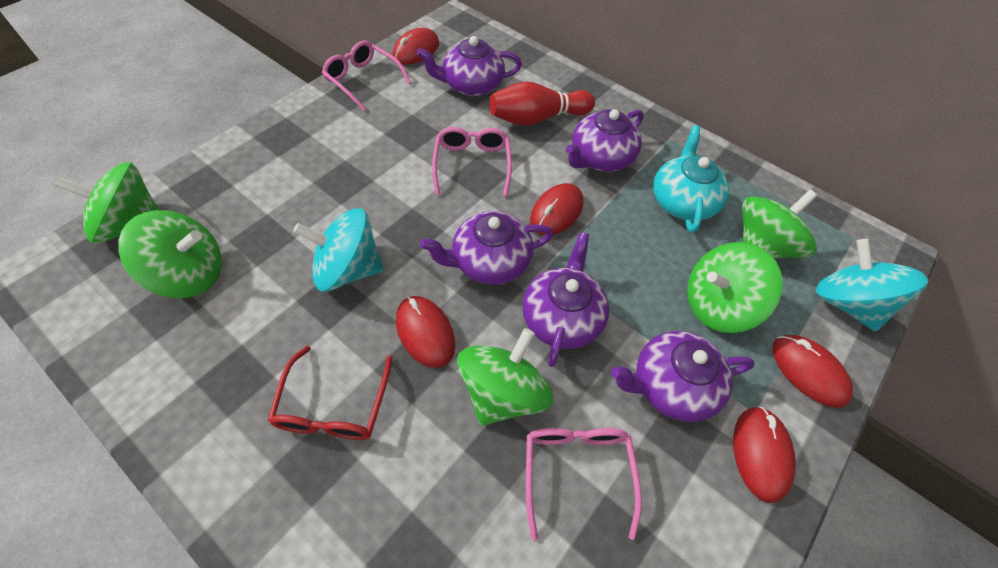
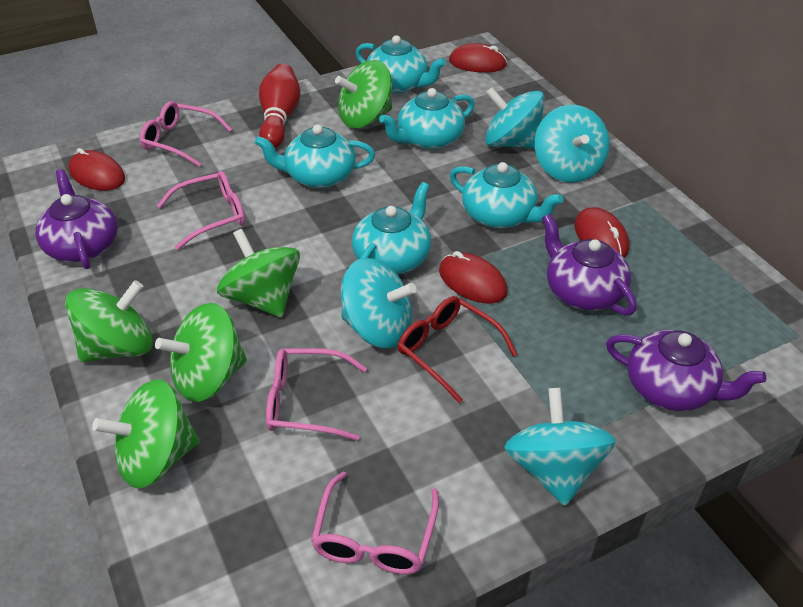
pink glasses: [322,41,411,112] [432,127,512,196] [526,428,642,540] = 3 -> [140,101,232,167] [157,171,245,250] [266,348,367,441] [311,472,439,575] = 4
purple teapot: [417,36,522,96] [420,211,553,285] [522,232,609,367] [566,109,644,172] [611,331,755,422] = 5 -> [36,169,118,269] [542,214,637,315] [606,330,766,411] = 3
red mouse: [392,28,439,65] [396,296,455,368] [530,183,584,235] [733,406,796,503] [772,335,853,408] = 5 -> [69,148,125,191] [439,251,507,304] [449,43,507,73] [574,207,629,258] = 4
turquoise spinning top: [293,208,384,292] [816,239,928,331] = 2 -> [341,258,417,348] [485,88,545,149] [504,388,616,506] [535,105,609,183] = 4
turquoise teapot: [653,125,729,233] = 1 -> [255,125,375,188] [352,182,431,274] [356,35,446,93] [379,88,475,150] [450,162,563,228] = 5

